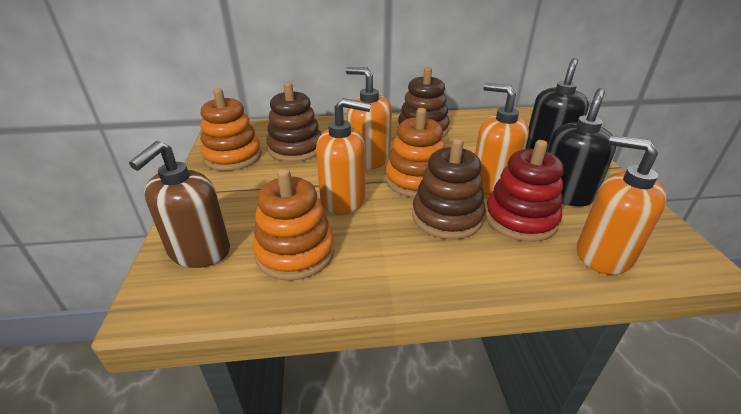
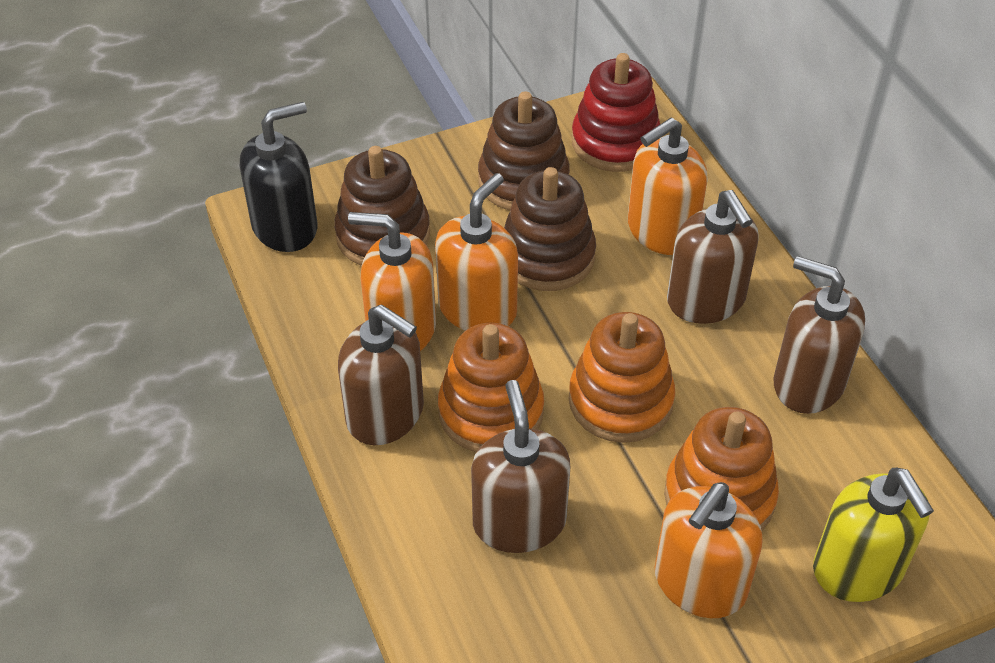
black soap dispenser: [526,58,589,152] [547,88,616,206] = 2 -> [240,102,317,252] = 1
brown soap dispenser: [129,141,230,268] = 1 -> [338,305,424,445] [471,380,570,553] [667,190,759,324] [774,256,865,414] = 4
yellow soap dispenser: none = 0 -> [813,468,934,602] = 1

